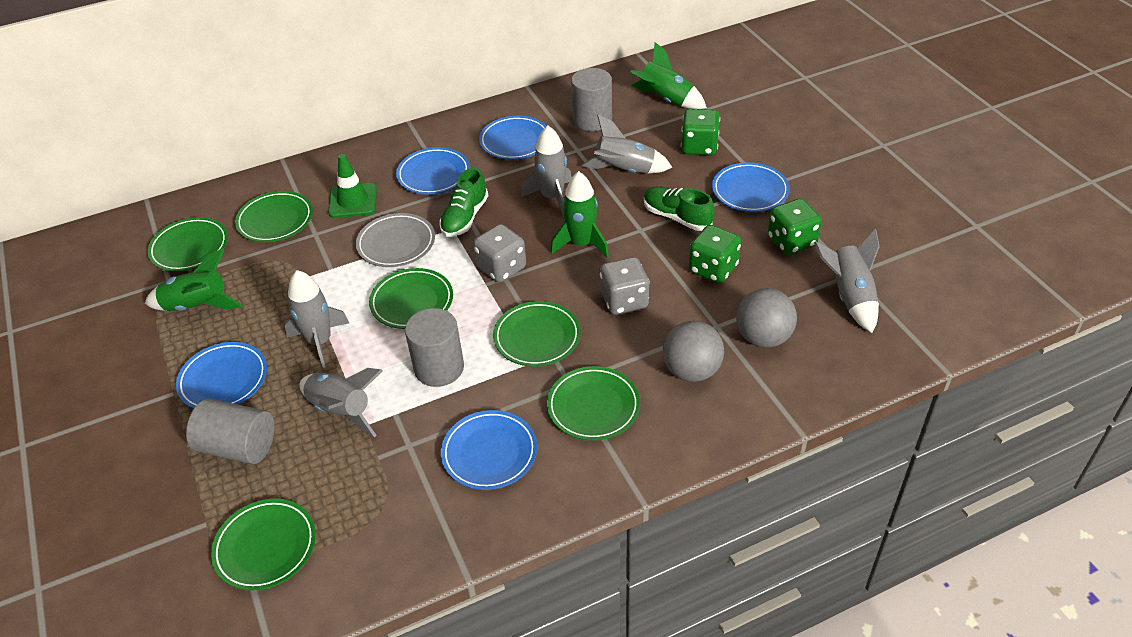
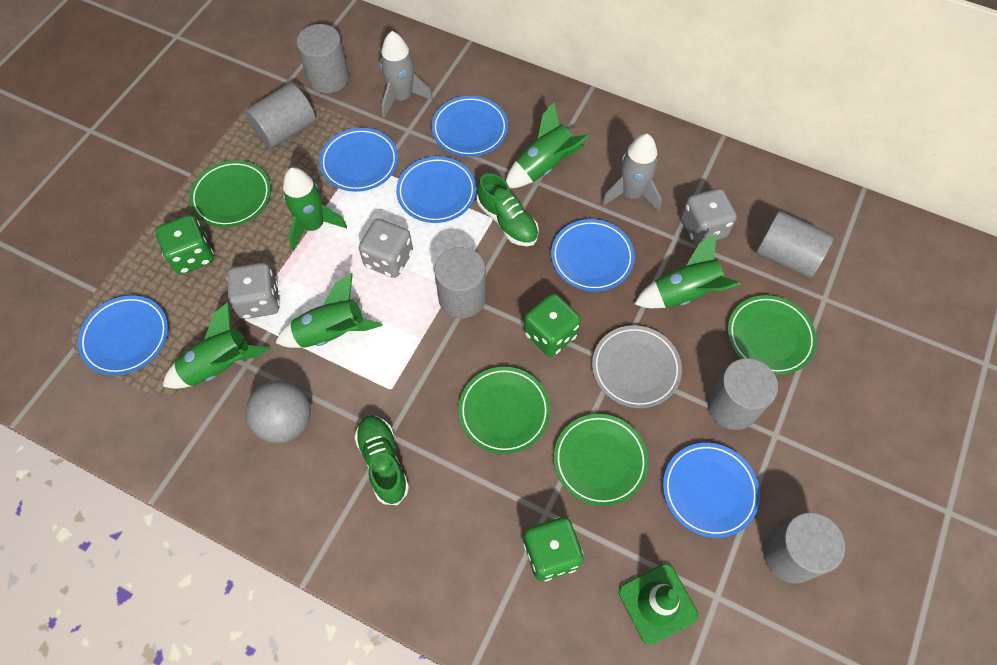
blue plate: [176,342,267,409] [396,147,470,195] [441,410,537,490] [479,116,547,160] [712,162,790,212] = 5 -> [78,295,168,375] [319,128,398,192] [396,156,476,223] [432,96,508,157] [551,219,635,291] [663,443,760,538] = 6
green plate: [147,217,228,271] [211,499,316,591] [235,191,313,242] [369,268,453,329] [493,301,581,367] [547,366,640,441] = 6 -> [190,160,271,227] [458,367,550,454] [554,414,648,506] [728,295,817,375] = 4
green rocket: [145,248,243,311] [550,171,609,258] [630,42,707,109] = 3 -> [163,302,271,389] [275,273,382,348] [283,167,347,251] [506,102,589,188] [634,233,741,308] = 5
grey ball: [663,321,724,382] [736,288,797,348] = 2 -> [246,380,311,443] = 1
grey cylinder: [186,399,275,464] [405,308,464,387] [571,68,612,131] = 3 -> [245,83,316,149] [297,24,349,94] [434,247,486,318] [707,358,778,430] [756,211,834,278] [763,512,845,584] = 6
grey dice: [473,224,526,283] [600,257,650,315] = 2 -> [227,263,280,319] [359,219,413,278] [681,188,737,245] = 3
grey rocket: [285,270,349,368] [300,368,383,437] [522,126,572,217] [581,115,672,174] [814,229,880,333] = 5 -> [380,31,433,118] [602,134,661,211] = 2

